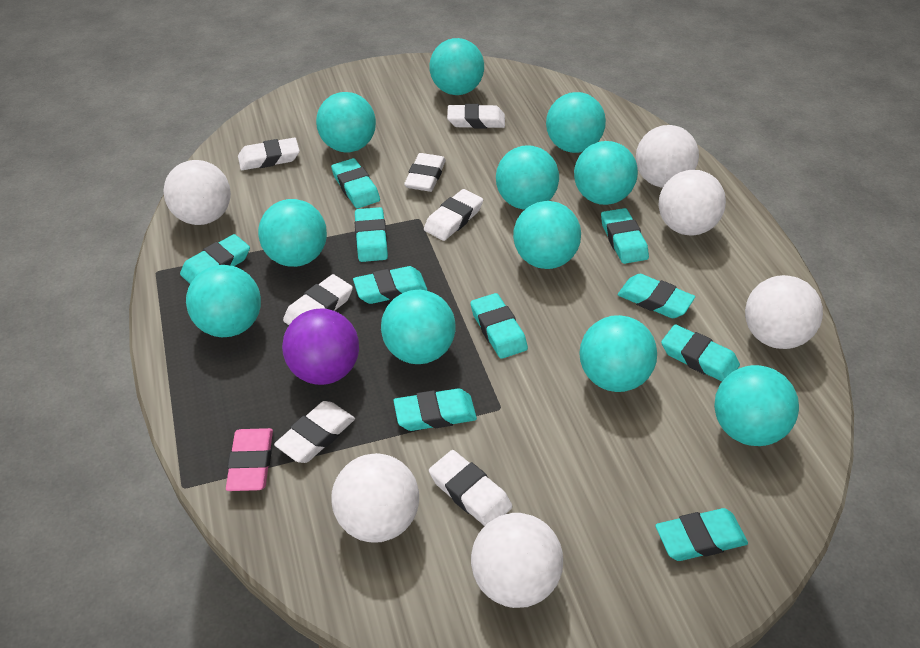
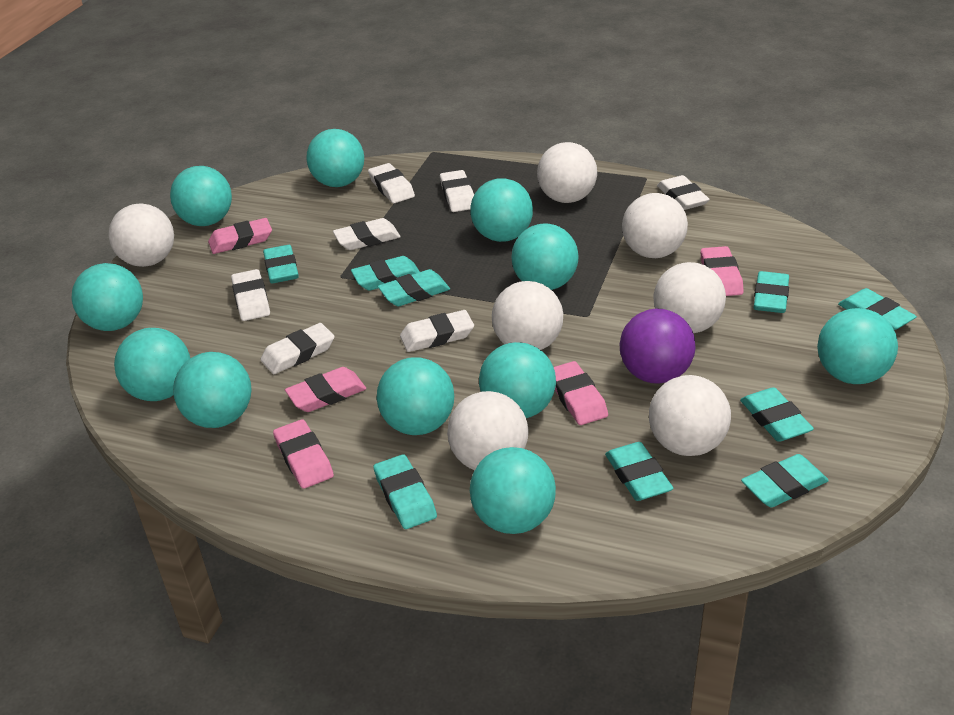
pink eraser: [226,428,273,491] = 1 -> [208,218,272,254] [273,419,334,489] [285,367,366,412] [554,361,608,425] [700,246,744,296] = 5
turquoise eraser: [180,234,250,284] [331,158,380,208] [353,266,428,304] [355,207,388,262] [393,388,477,431] [470,293,528,359] [601,208,649,264] [618,274,695,318] [655,508,748,561] [661,324,740,382] = 10 -> [263,245,299,283] [351,256,420,291] [373,454,437,529] [378,269,450,306] [605,442,673,501] [740,387,814,442] [741,454,829,507] [753,271,789,313] [838,288,917,330] = 9
white ball: [163,160,231,225] [331,453,419,543] [471,513,563,608] [636,125,699,188] [659,170,726,236] [745,275,823,349] = 6 -> [109,203,174,267] [447,391,529,470] [492,281,563,350] [537,142,597,203] [622,193,688,258] [649,375,731,456] [654,262,726,333] = 7

